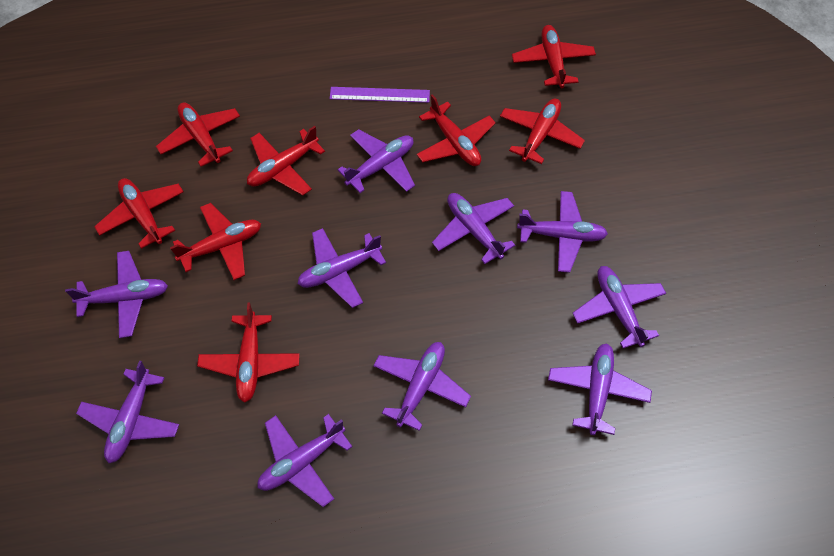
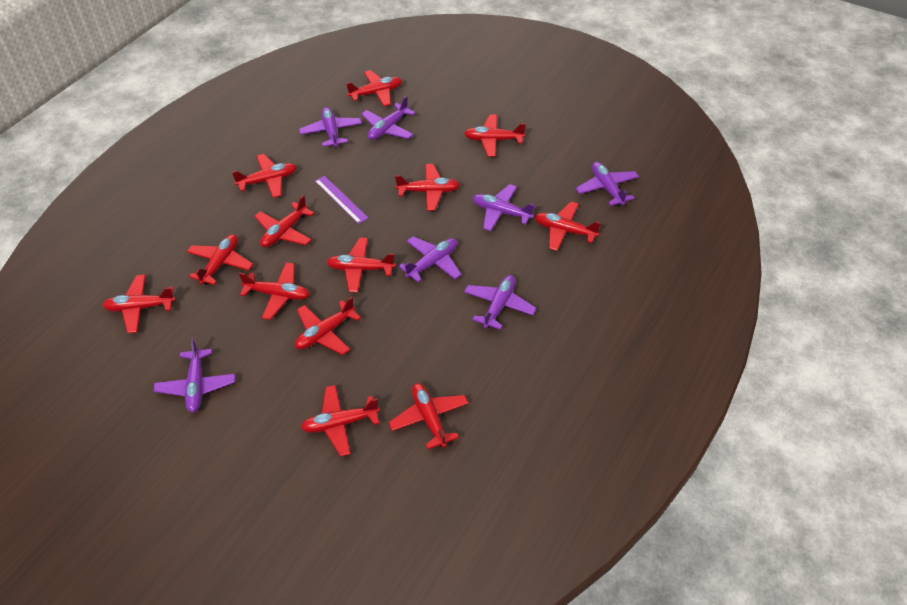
purple plane: [65,251,168,338] [76,361,179,463] [257,414,352,507] [298,228,386,308] [337,129,415,193] [373,342,471,431] [432,193,515,264] [517,191,608,273] [548,343,652,435] [572,266,666,348] = 10 -> [154,338,235,413] [299,107,362,148] [361,96,415,140] [399,237,462,282] [464,275,537,330] [472,184,536,231] [576,162,639,207] = 7
red plane: [94,178,184,249] [156,103,240,167] [170,203,261,280] [197,303,300,403] [247,126,325,196] [417,94,496,166] [500,99,585,164] [512,25,596,88] = 8 -> [102,274,176,333] [187,234,254,285] [232,154,297,198] [239,262,310,320] [254,195,315,247] [295,297,361,355] [301,385,380,457] [327,238,396,292] [346,70,402,106] [388,383,469,449] [395,164,460,211] [464,114,526,157] [535,202,601,251] = 13

